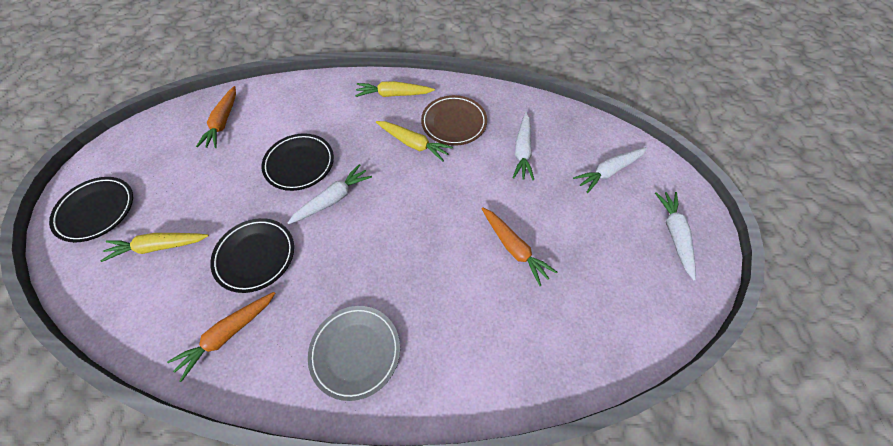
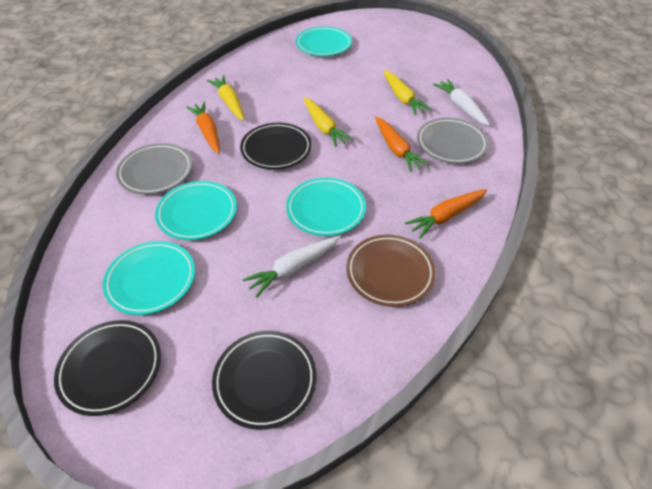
grey plate: [308,306,400,401] = 1 -> [116,143,193,194] [417,118,489,164] = 2
turquoise plate: none = 0 -> [103,241,195,315] [155,181,237,240] [286,177,366,236] [296,26,352,56] = 4
white carrot: [288,164,372,224] [513,112,534,180] [573,147,647,193] [655,192,696,280] = 4 -> [242,236,340,298] [433,79,490,126] = 2

